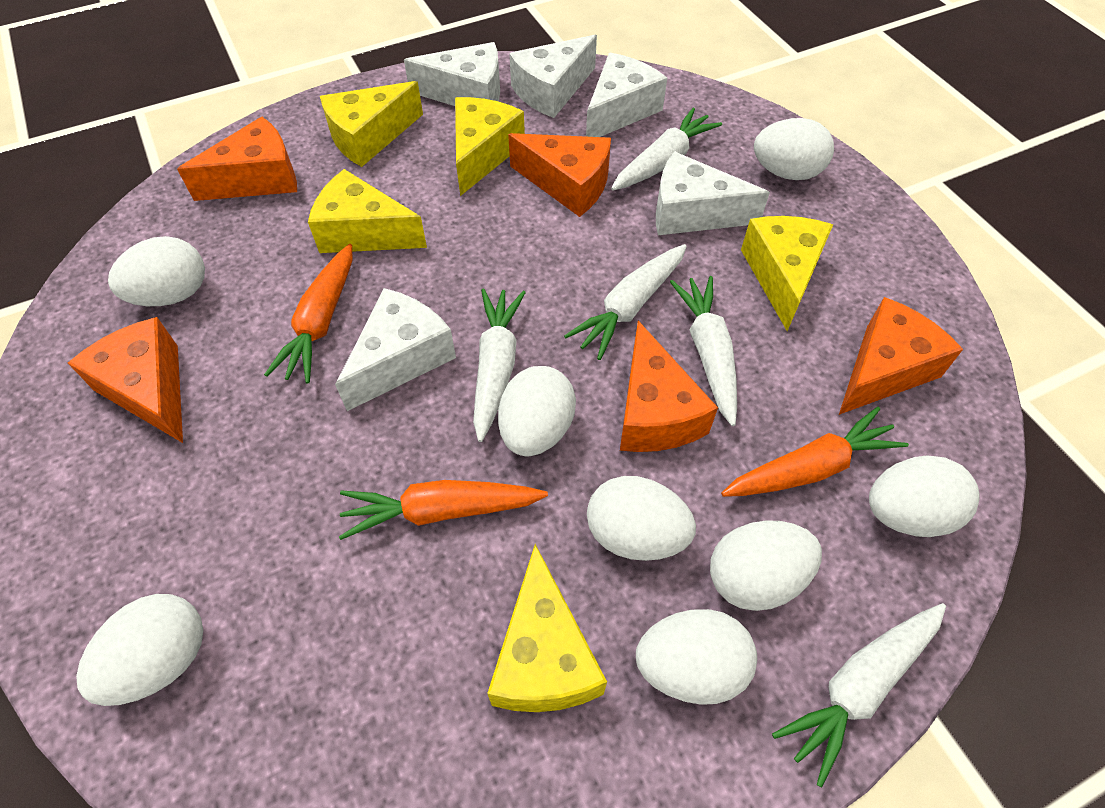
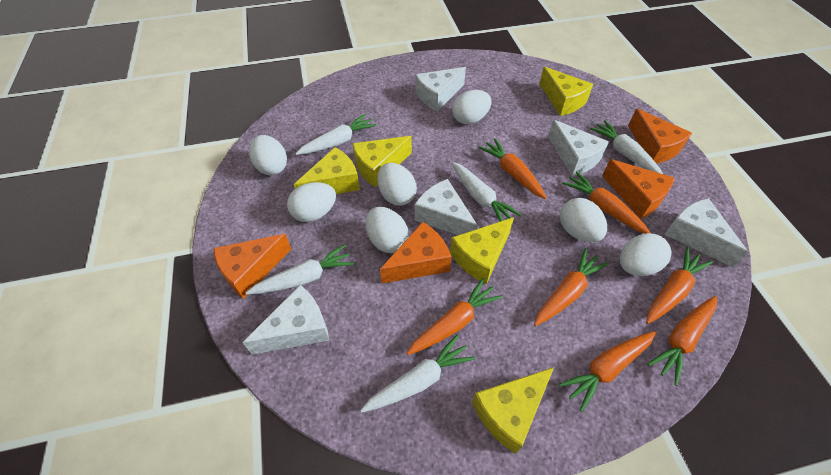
orange carrot: [264,244,352,384] [339,480,548,540] [721,407,909,497] = 3 -> [406,278,503,355] [478,138,547,199] [534,248,609,326] [559,331,656,412] [562,171,651,234] [646,247,713,324] [647,296,717,386] = 7
orange cheese: [68,317,183,443] [177,117,297,201] [508,133,611,217] [620,321,718,452] [839,297,963,415] = 5 -> [214,234,291,299] [380,222,452,283] [602,159,675,219] [628,108,692,164] = 4
white egg: [76,594,203,706] [108,236,205,306] [498,366,576,456] [587,476,696,561] [636,609,757,705] [710,520,822,611] [754,118,834,180] [869,455,979,537] = 8 -> [249,135,287,175] [287,182,336,222] [366,207,409,253] [377,163,417,206] [452,90,492,124] [560,198,607,242] [620,233,671,276] = 7

